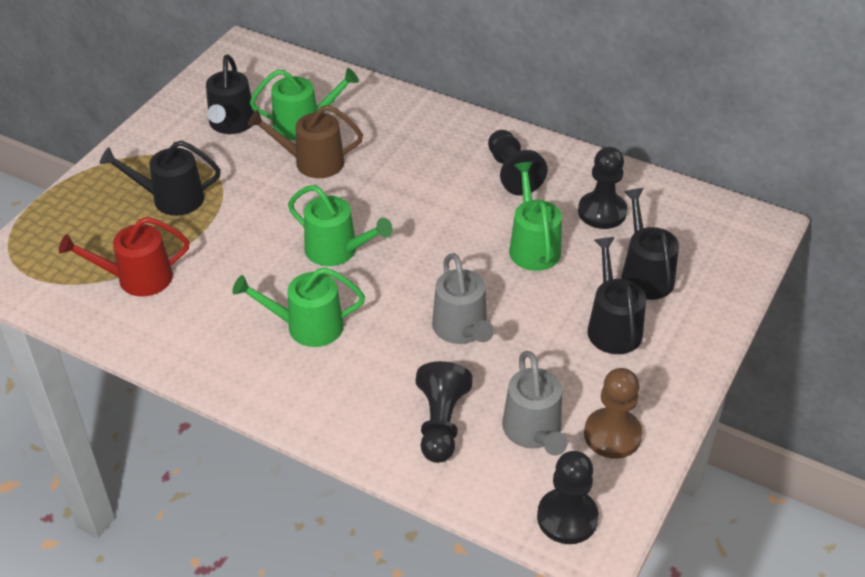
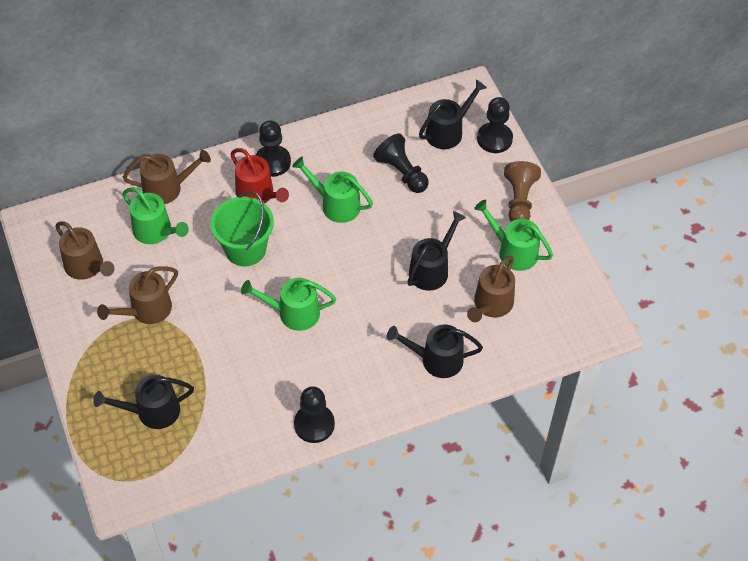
brown watering can: [248,105,363,178] = 1 -> [55,221,115,280] [97,266,178,324] [123,150,211,204] [467,256,515,322] = 4
green bucket: none = 0 -> [210,191,274,267] = 1
grey watering can: [432,253,494,344] [502,351,567,455] = 2 -> none = 0

